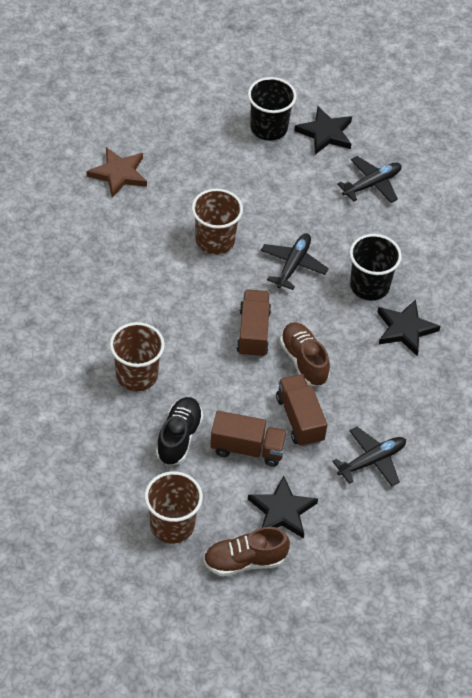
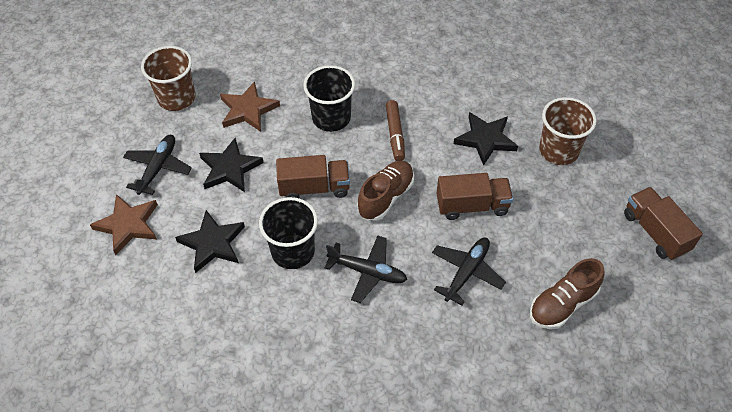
black shoe: [156,397,203,465] = 1 -> none = 0
brown cup: [110,322,165,391] [145,471,203,544] [192,189,243,255] = 3 -> [141,46,195,111] [539,97,597,165] = 2
brown marker: none = 0 -> [386,100,405,161] = 1
brown star: [87,147,147,198] = 1 -> [90,194,158,255] [220,81,280,132] = 2

